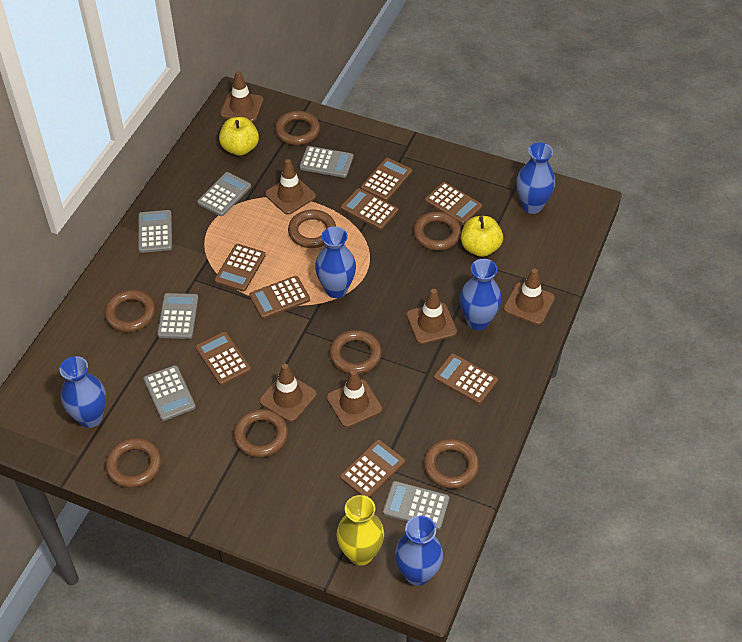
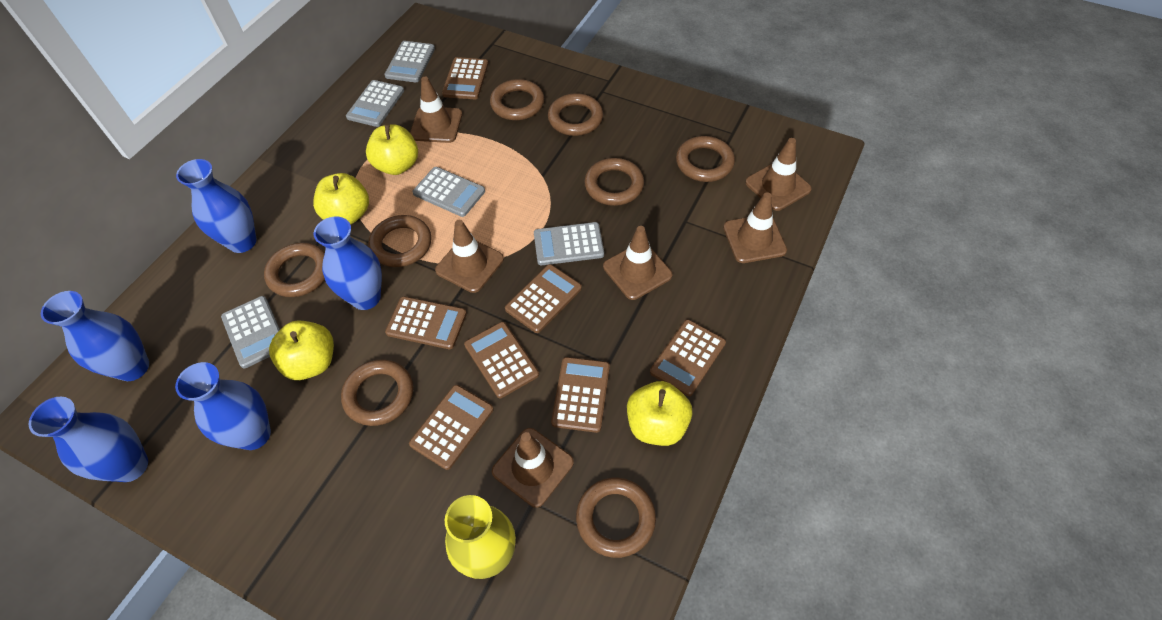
brown calculator: [195,332,251,385] [215,244,266,292] [249,276,310,319] [340,439,405,498] [341,188,398,230] [361,158,412,201] [425,182,482,225] [434,353,498,404] = 8 -> [385,296,467,349] [409,385,494,470] [442,57,488,99] [464,322,539,398] [505,264,582,333] [551,357,610,433] [650,319,726,396] = 7
grey calculator: [138,210,172,253] [143,365,196,421] [157,293,198,339] [197,172,251,216] [299,146,353,178] [383,481,450,530] = 6 -> [221,296,280,369] [346,80,404,127] [384,41,435,82] [413,167,485,217] [534,222,604,265] = 5
yellow apple: [219,117,259,156] [461,216,503,257] = 2 -> [269,320,334,380] [313,173,369,225] [366,123,418,175] [627,381,692,446] = 4

